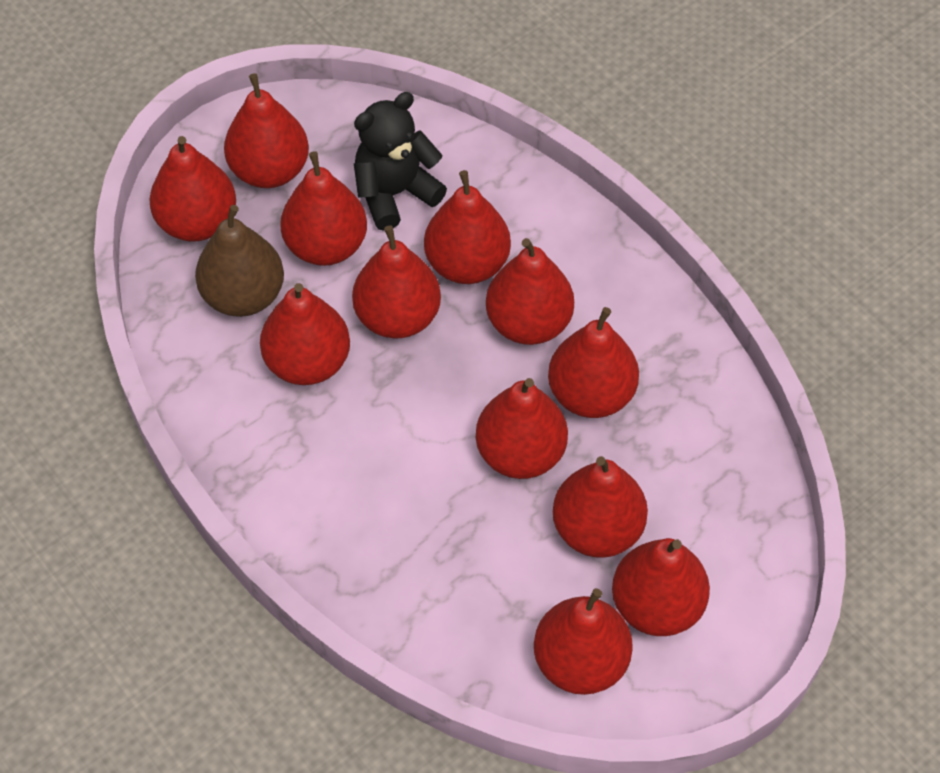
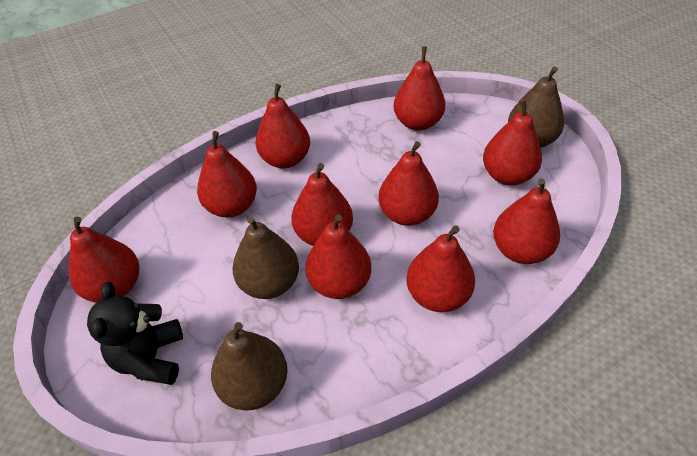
brown pear: [195,205,284,317] = 1 -> [211,322,288,411] [232,216,299,299] [508,66,564,148] = 3
red pear: [150,136,236,242] [224,73,309,188] [260,283,350,385] [280,151,367,266] [352,225,441,338] [424,170,511,284] [476,378,568,479] [486,238,574,345] [534,588,633,695] [548,307,639,418] [553,456,648,558] [612,538,710,636] = 12 -> [69,217,139,302] [197,131,257,218] [256,84,310,168] [291,163,353,246] [305,214,371,299] [378,141,439,226] [393,46,445,131] [407,225,475,312] [483,99,542,185] [493,178,560,264] = 10

